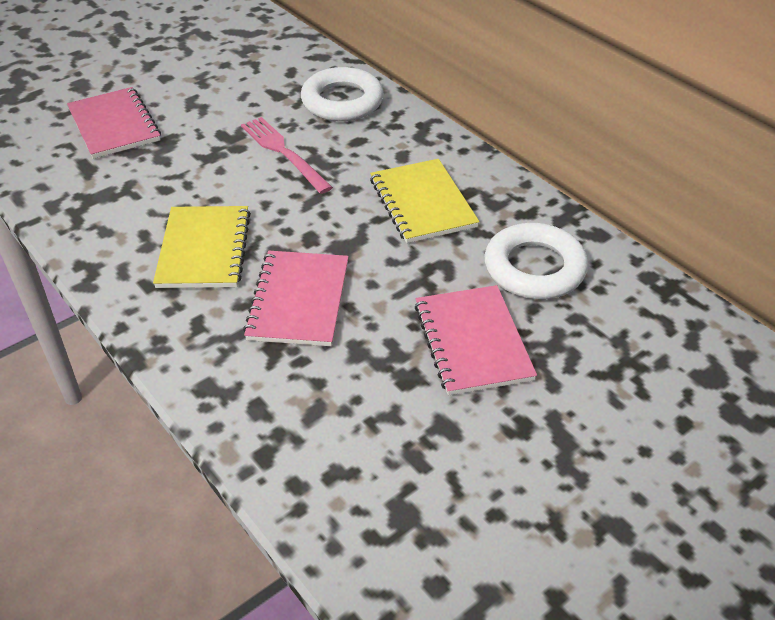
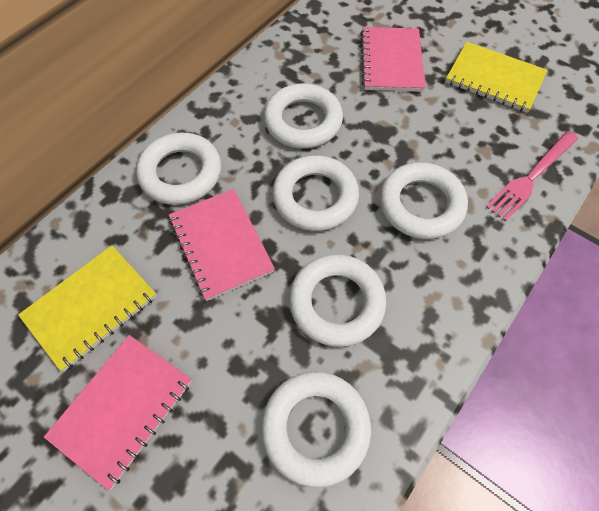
white ring: [301,67,384,121] [484,223,588,299] = 2 -> [136,133,221,205] [261,371,371,488] [264,84,343,149] [272,155,359,231] [289,254,387,347] [380,162,468,239] = 6

